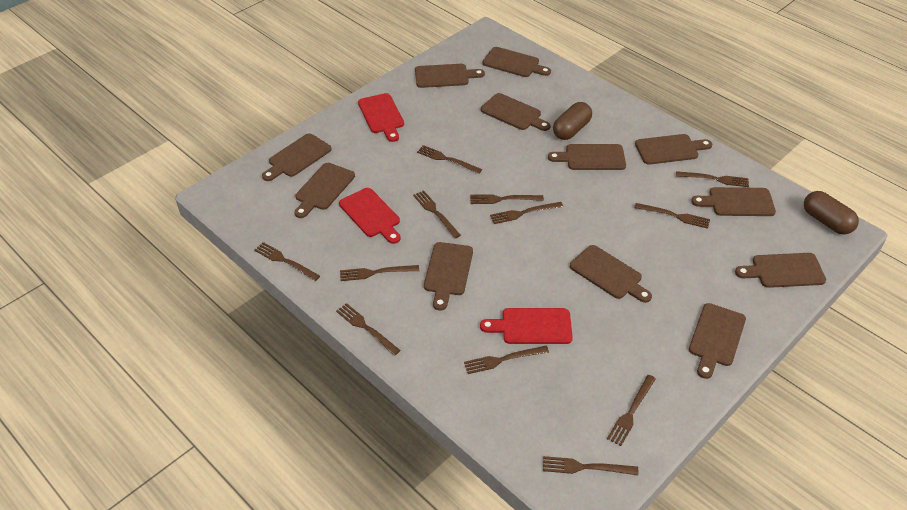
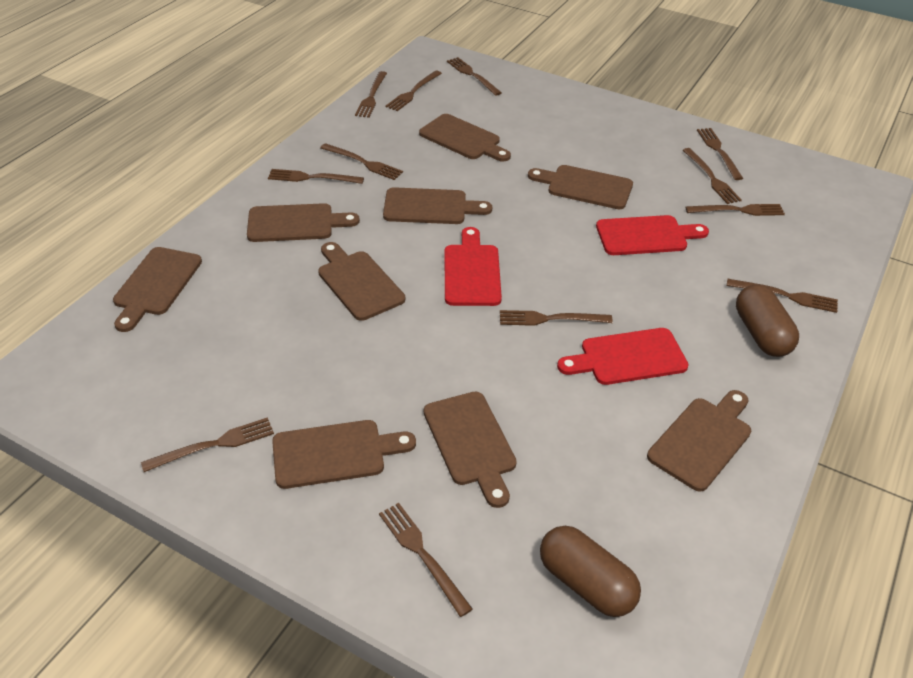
brown cutting board: [262,133,332,181] [294,163,355,218] [415,64,485,88] [424,242,473,310] [481,93,551,131] [482,47,551,77] [548,144,626,170] [570,245,652,303] [635,134,712,165] [689,303,746,379] [691,187,776,216] [735,253,826,288] = 12 -> [113,247,202,332] [247,203,360,242] [272,420,416,489] [318,242,405,321] [383,187,492,224] [419,114,511,162] [424,391,517,508] [528,165,633,209] [647,390,751,492] = 9

